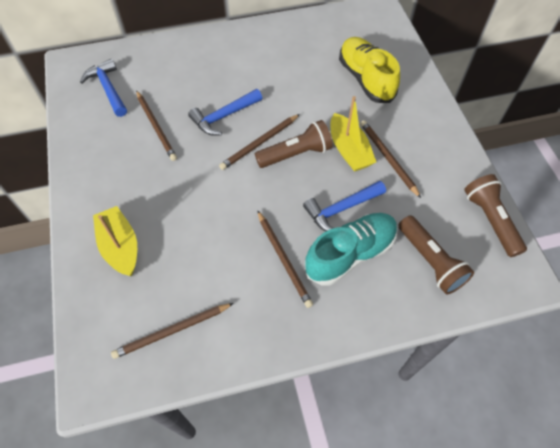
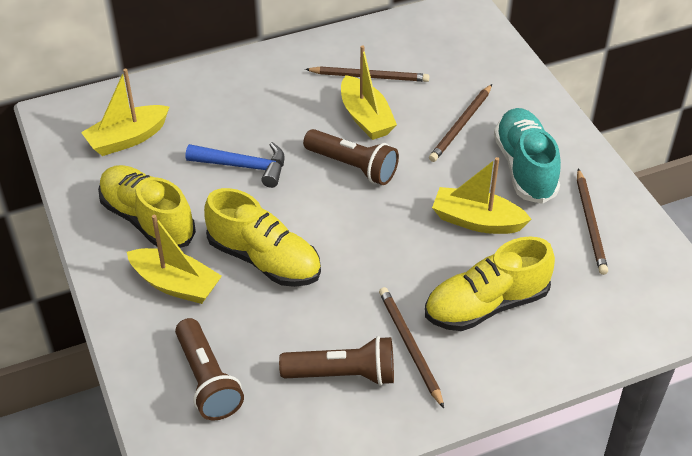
blue hammer: [80,59,127,117] [188,89,262,136] [303,181,386,231] = 3 -> [186,142,285,188] = 1
brown pencil: [111,303,234,359] [136,91,177,161] [219,114,300,170] [257,210,313,308] [360,120,421,198] = 5 -> [305,67,429,82] [379,287,444,408] [429,84,492,162] [577,169,608,275] = 4
yellow boat: [93,206,137,276] [331,96,376,172] = 2 -> [81,69,169,156] [127,215,222,304] [341,45,397,140] [432,157,531,234] = 4
yellow shoe: [339,37,400,103] = 1 -> [98,165,196,248] [204,188,321,287] [425,236,555,331] = 3

